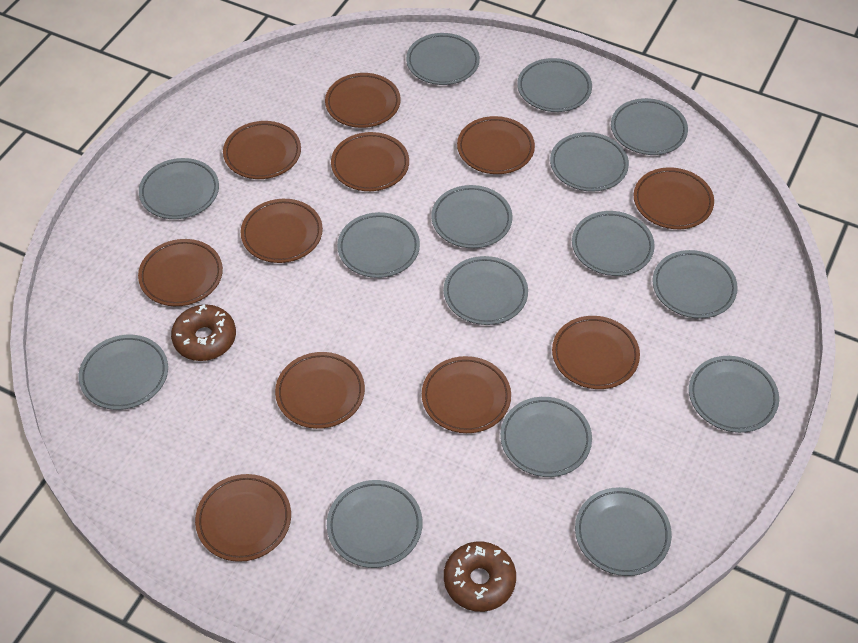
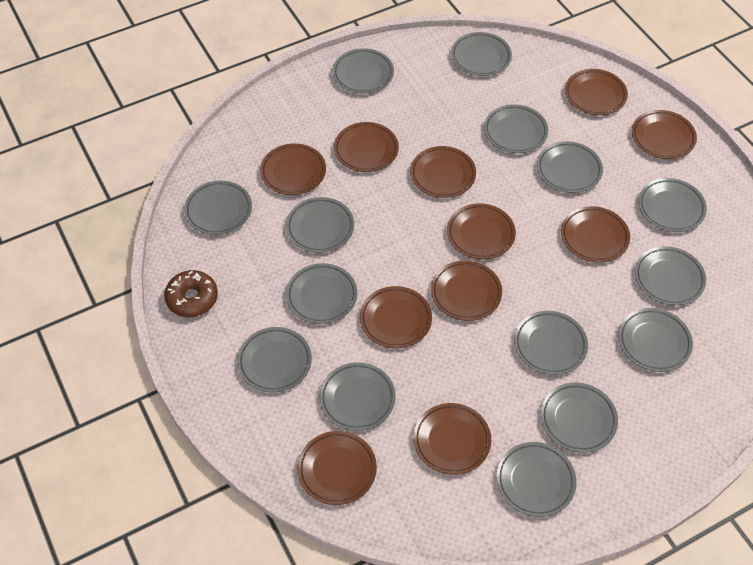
brown donut: [171,304,236,361] [444,541,516,612] = 2 -> [164,270,218,317] = 1

